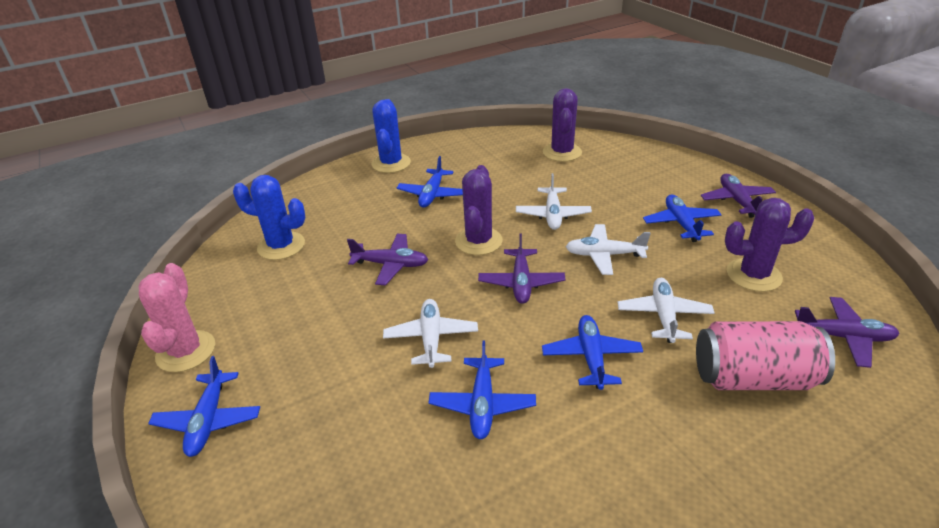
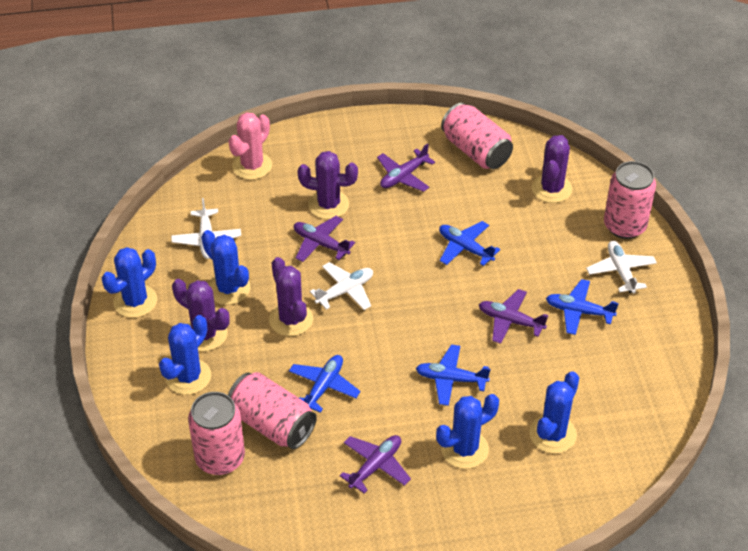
blue cactus: [233,175,305,260] [372,99,411,173] = 2 -> [102,247,157,318] [159,315,211,395] [201,230,250,305] [436,394,499,469] [529,371,579,454] = 5
blue plane: [148,356,260,457] [397,156,463,208] [428,340,536,439] [542,315,643,390] [643,195,722,242] = 5 -> [289,355,360,413] [416,344,491,406] [439,221,500,266] [546,279,619,335] = 4
pink can: [696,321,835,390] = 1 -> [188,392,245,475] [228,372,317,449] [441,103,513,169] [604,161,656,239] = 4
purple cactus: [455,165,503,255] [543,88,582,162] [725,198,815,292] = 3 -> [172,279,229,351] [269,257,313,336] [297,151,358,219] [532,135,573,203] = 4
white plane: [383,299,478,368] [516,173,592,230] [566,224,651,275] [618,278,715,343] = 4 -> [171,198,241,259] [310,262,373,310] [586,241,657,293] = 3

